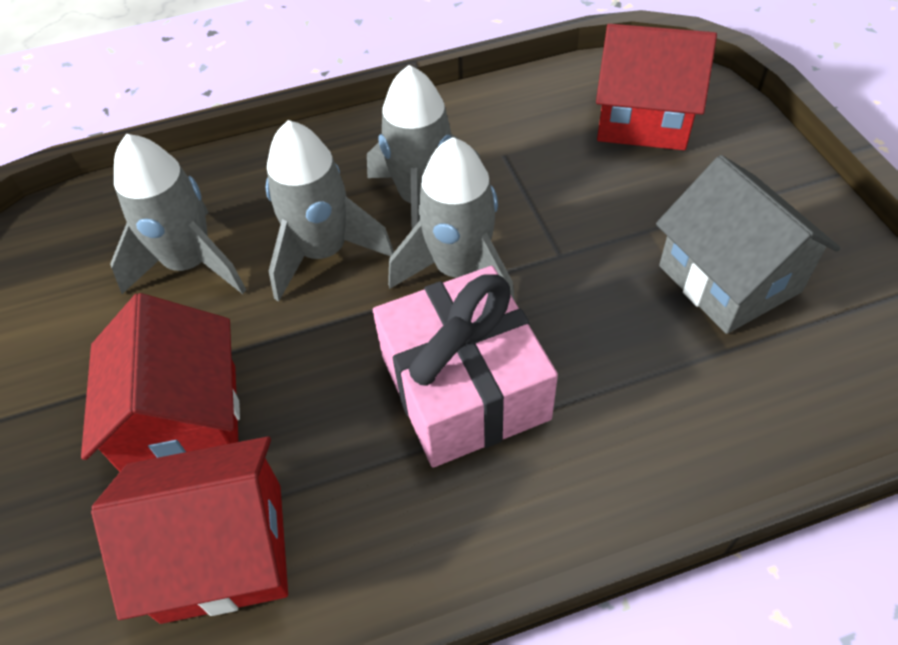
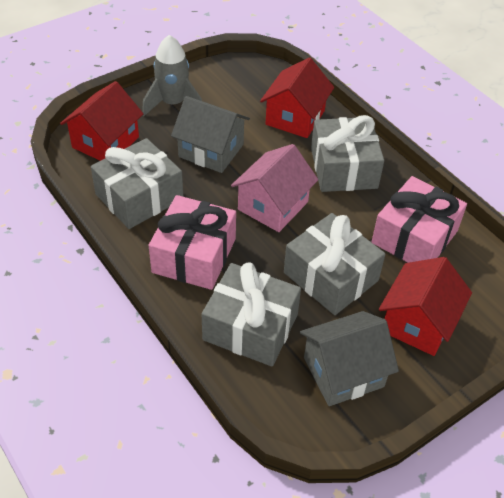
grey gift: none = 0 -> [91,138,183,229] [202,262,301,366] [284,213,385,315] [311,115,384,192] = 4
grey house: [656,155,841,334] = 1 -> [171,96,250,173] [300,311,399,406] = 2
grey rocket: [110,134,246,294] [266,120,394,301] [367,65,481,229] [388,137,515,301] = 4 -> [142,35,202,116] = 1
pink gift: [373,266,558,467] = 1 -> [148,195,236,290] [372,176,467,263] = 2
pink house: none = 0 -> [231,144,318,232] = 1

